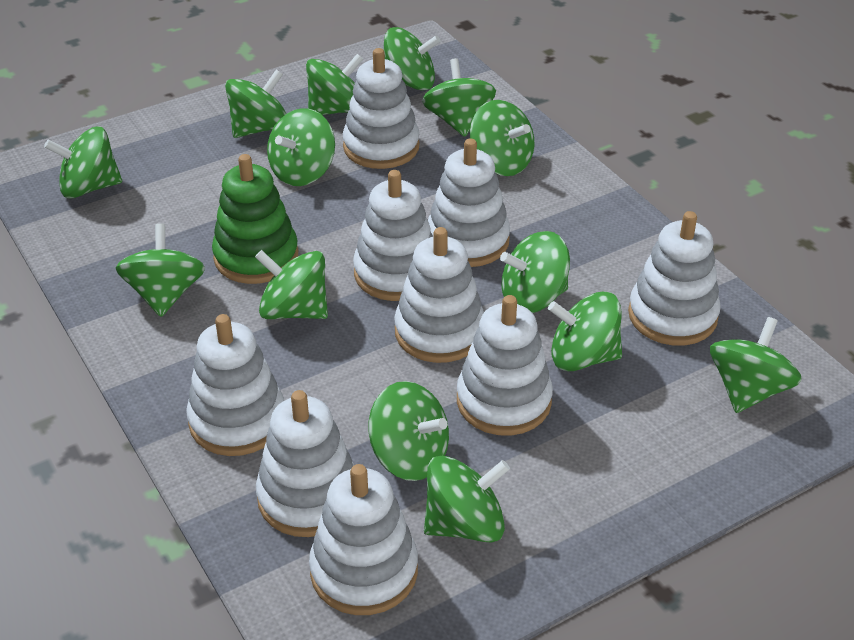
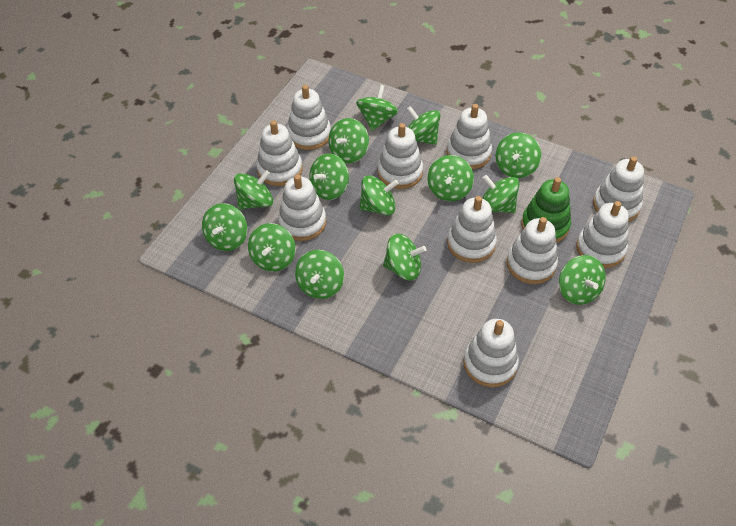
white stacking toy: [186,314,284,456] [256,390,354,537] [309,464,418,615] [343,48,420,169] [353,170,433,301] [394,227,484,363] [428,138,510,267] [457,295,553,436] [628,211,721,346] = 9 -> [256,120,302,186] [278,174,326,241] [287,85,331,150] [378,123,423,189] [447,104,492,169] [447,196,497,263] [463,319,519,387] [507,217,558,284] [576,201,629,268] [593,156,644,222] = 10

